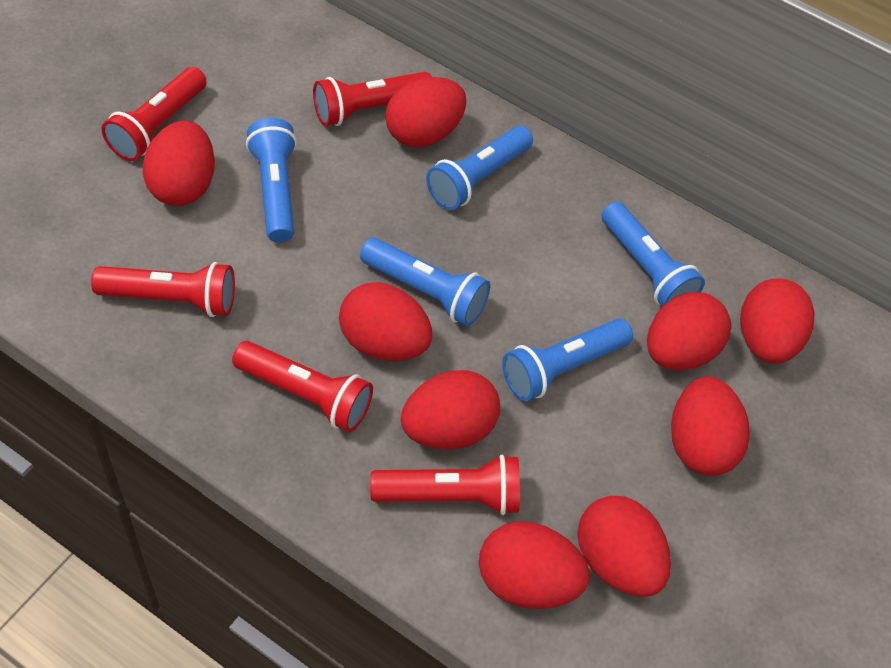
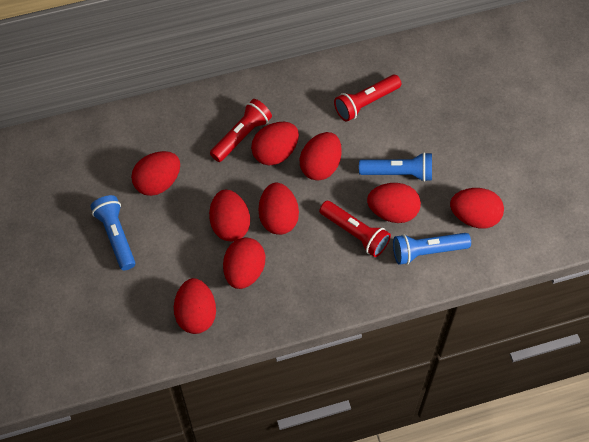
blue flashlight: [246,118,297,242] [360,238,490,326] [426,126,533,210] [502,319,633,401] [601,202,705,307] = 5 -> [91,195,135,270] [359,152,432,182] [393,233,471,265] = 3
red flashlight: [91,262,235,317] [102,67,207,161] [232,341,373,432] [313,72,432,126] [370,455,520,515] = 5 -> [210,99,272,162] [319,201,391,257] [334,75,401,122] = 3

